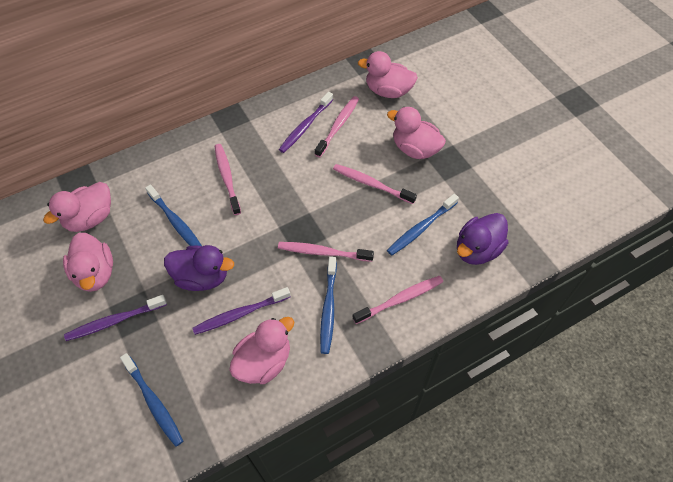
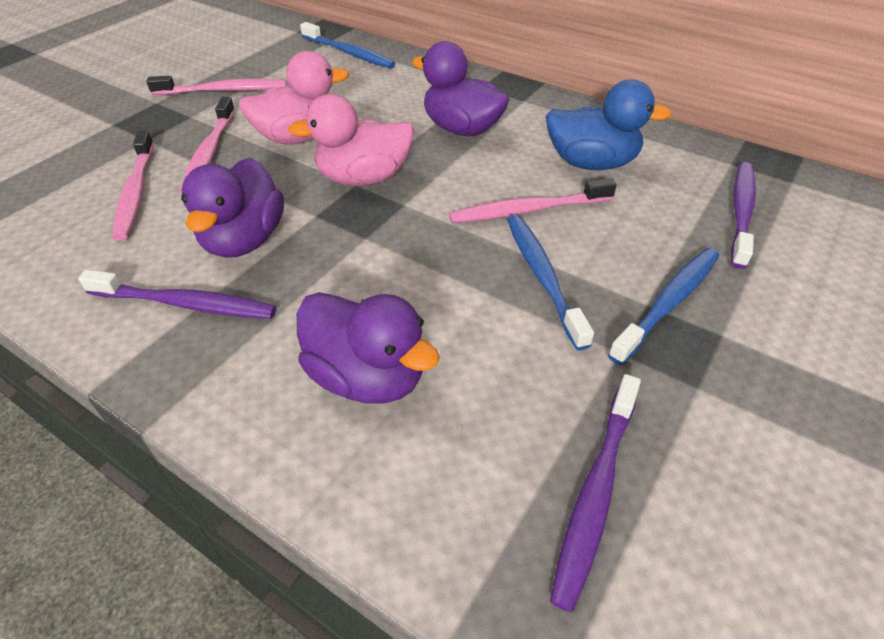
blue duck: none = 0 -> [546,80,672,170] = 1
blue toothbrush: [120,353,183,447] [145,185,202,246] [320,257,337,354] [387,194,459,255] = 4 -> [300,22,395,68] [507,215,594,351] [608,248,719,365] = 3
pink duck: [43,182,111,232] [63,233,113,292] [229,317,294,384] [358,51,418,98] [387,107,446,159] = 5 -> [239,51,349,144] [288,94,414,186] = 2
pink toothbrush: [215,144,241,215] [278,242,374,262] [315,96,359,157] [333,164,417,204] [353,276,443,324] = 5 -> [112,130,154,241] [146,76,287,95] [180,97,235,193] [449,178,617,223] = 4
purple duck: [164,245,234,291] [457,213,508,265] = 2 -> [181,158,284,258] [297,292,440,404] [412,41,509,136] = 3

